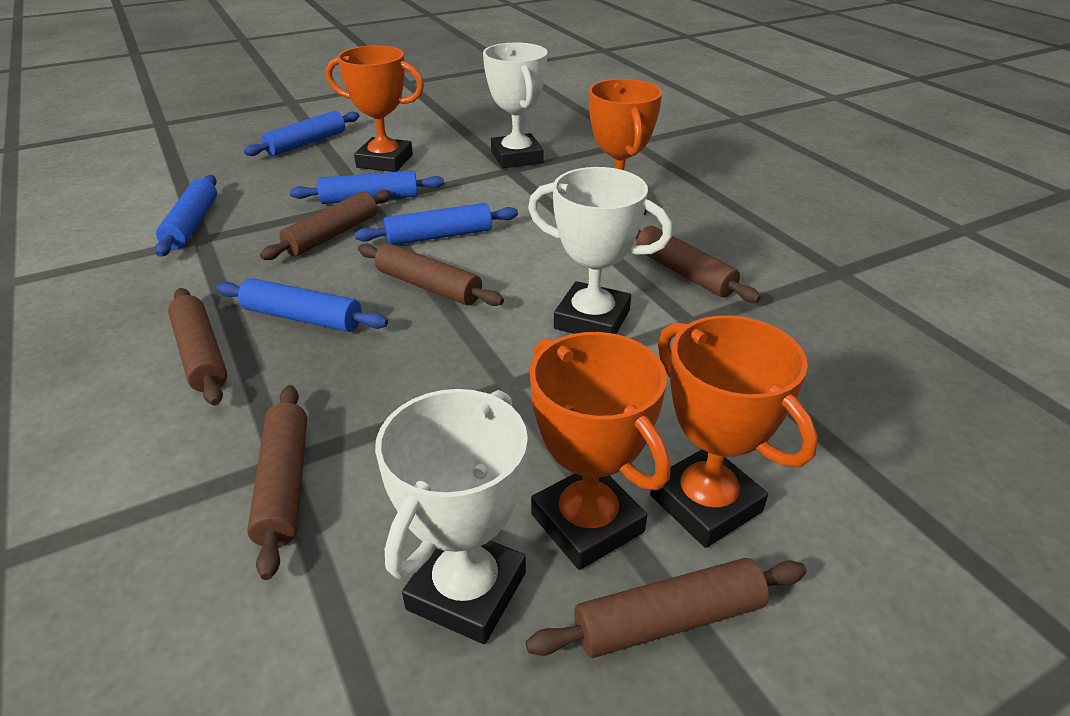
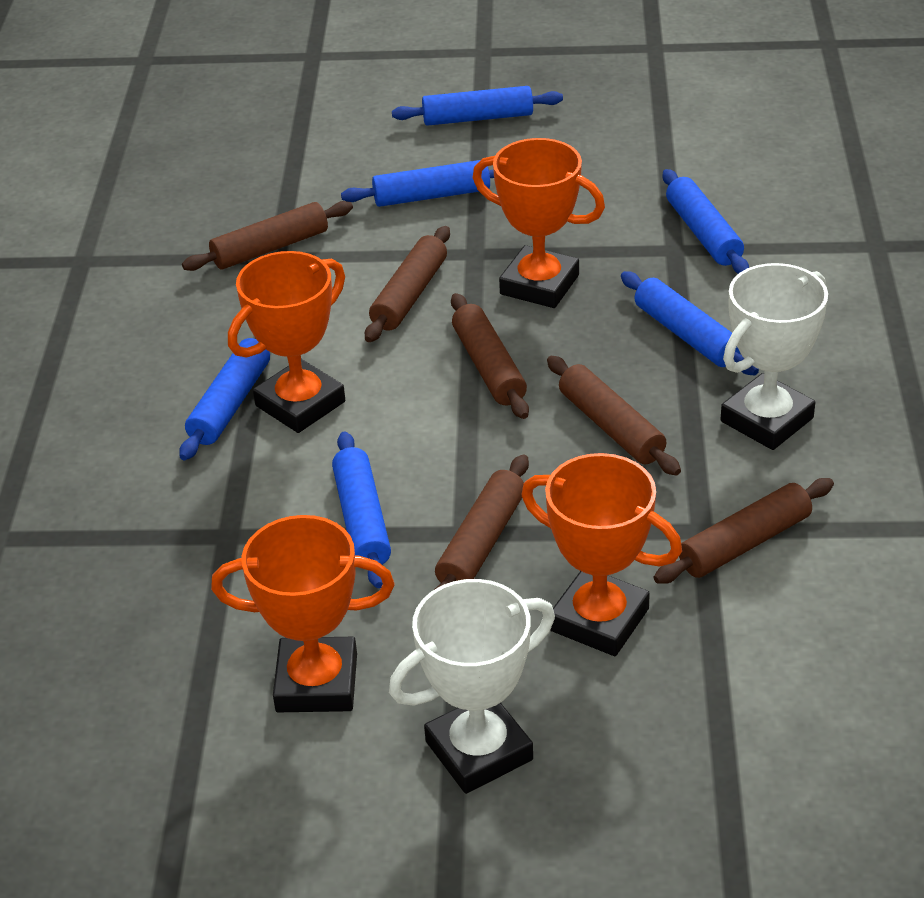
blue rolling pin: [155,175,217,257] [216,278,388,332] [244,111,360,156] [290,171,444,204] [355,203,518,245] = 5 -> [179,338,270,460] [332,432,391,588] [341,160,494,207] [392,86,563,126] [621,271,759,376] [662,169,749,274] = 6
white trophy: [375,389,528,644] [483,42,548,168] [528,167,672,334] = 3 -> [389,579,555,794] [720,263,828,450] = 2

